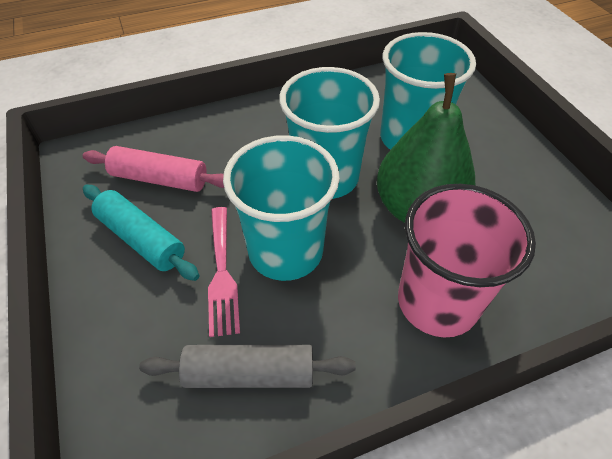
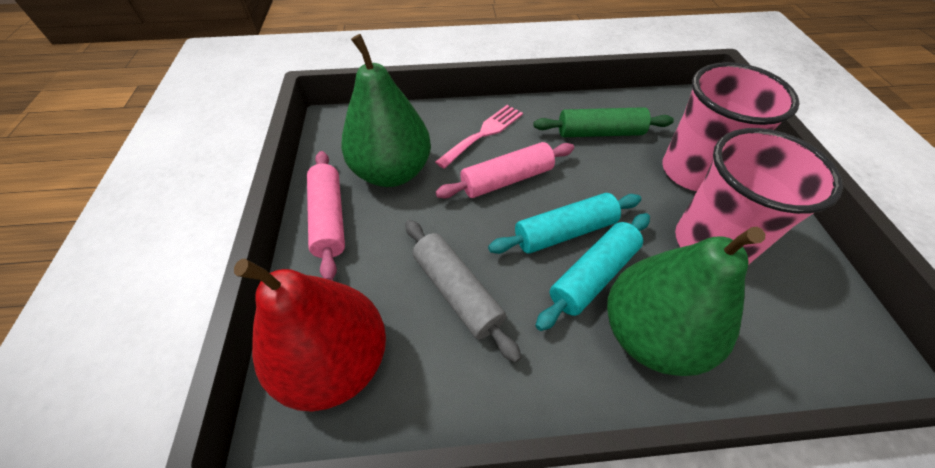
green pear: [377,73,475,223] = 1 -> [341,34,431,187] [607,227,766,376] = 2
green rolling pin: none = 0 -> [533,107,674,137] = 1
pink cup: [398,184,536,337] = 1 -> [662,62,800,191] [675,128,843,265] = 2
pink rolling pin: [83,146,224,192] = 1 -> [307,151,345,280] [436,142,574,199] = 2
red pear: none = 0 -> [234,259,386,412] = 1
turquoise cup: [223,135,340,281] [279,67,380,199] [380,32,476,150] = 3 -> none = 0
turquoise rolling pin: [83,185,200,281] = 1 -> [488,193,641,254] [535,213,650,331] = 2

